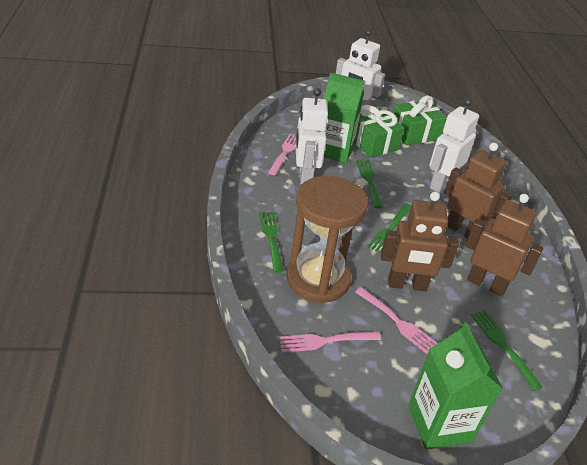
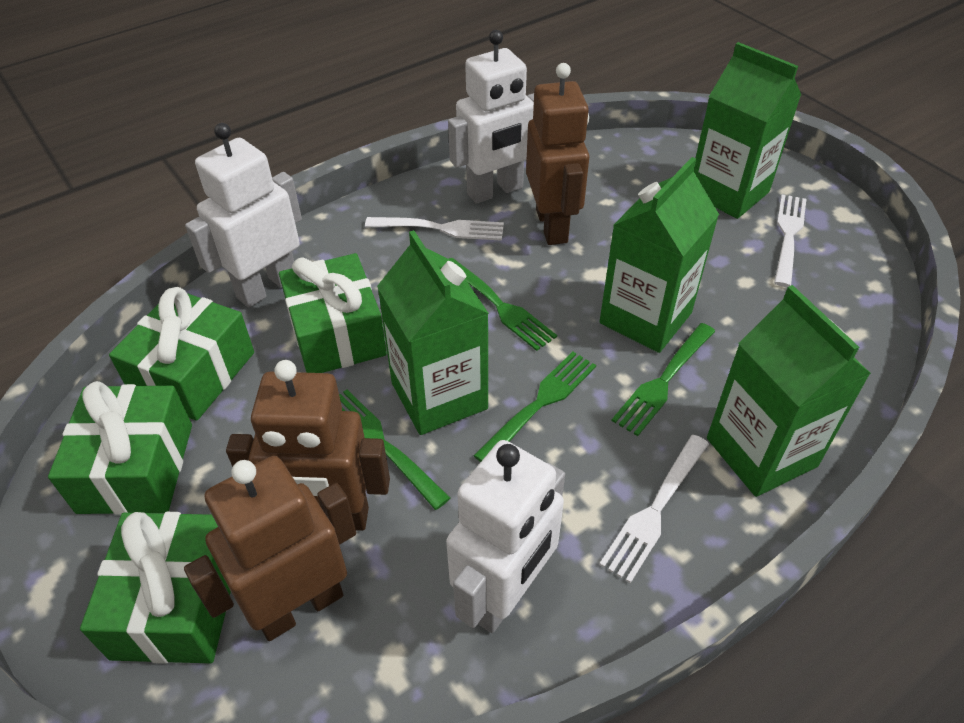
brown hourglass: [286,176,368,303] = 1 -> none = 0
green carton: [323,73,365,163] [408,322,502,450] = 2 -> [377,230,489,435] [600,157,719,353] [694,42,801,219] [707,285,871,497] = 4
green gift: [355,105,404,158] [392,96,447,145] = 2 -> [48,381,192,515] [80,512,231,664] [109,287,254,421] [279,253,387,373] = 4
pink fork: [268,134,296,175] [279,331,381,353] [355,287,438,354] = 3 -> none = 0
white fork: none = 0 -> [365,217,504,241] [599,435,709,583] [774,194,806,287] = 3

